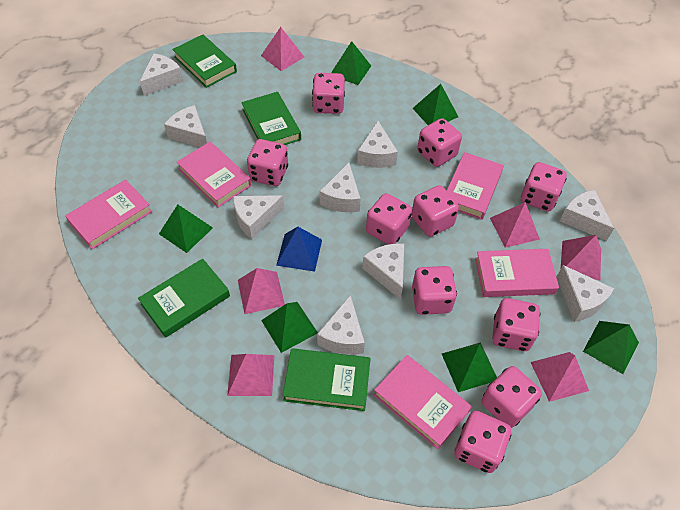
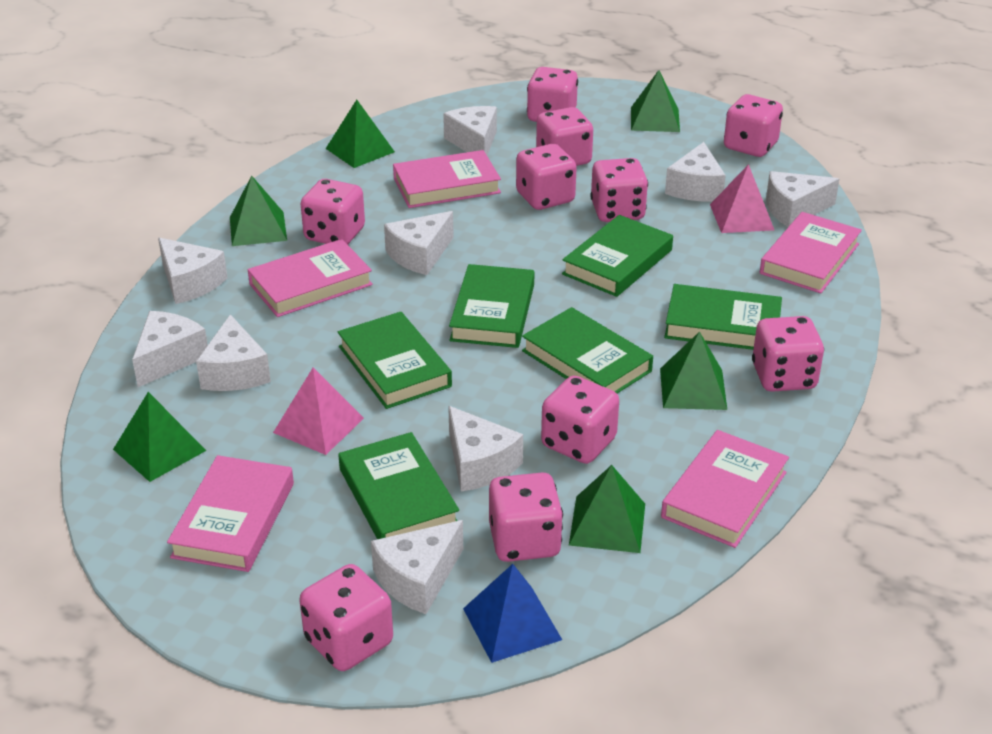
green book: [138,259,230,338] [172,35,237,88] [241,92,301,145] [283,348,371,411] = 4 -> [338,312,452,409] [338,432,459,539] [449,264,534,348] [522,307,653,393] [562,215,673,297] [664,284,782,350] = 6
pink pyramid: [227,354,274,396] [238,268,285,314] [261,27,304,71] [490,202,540,248] [531,352,589,402] [561,235,601,280] = 6 -> [273,368,364,455] [710,164,774,233] = 2

